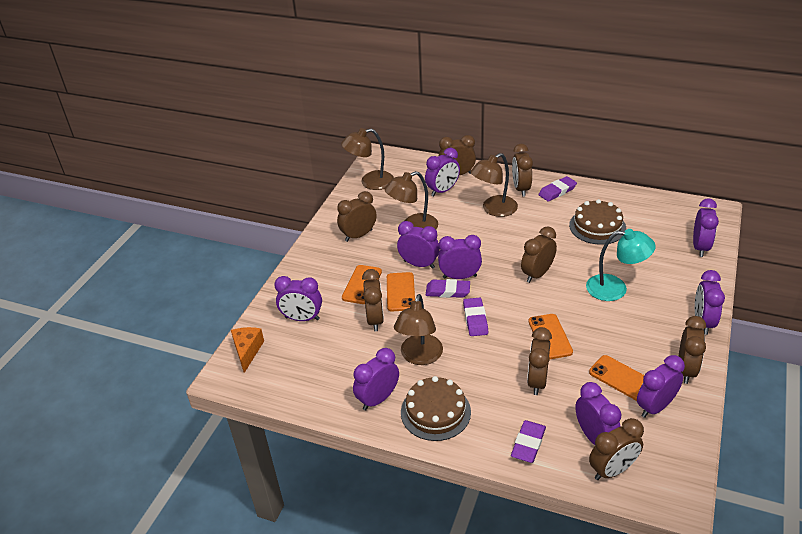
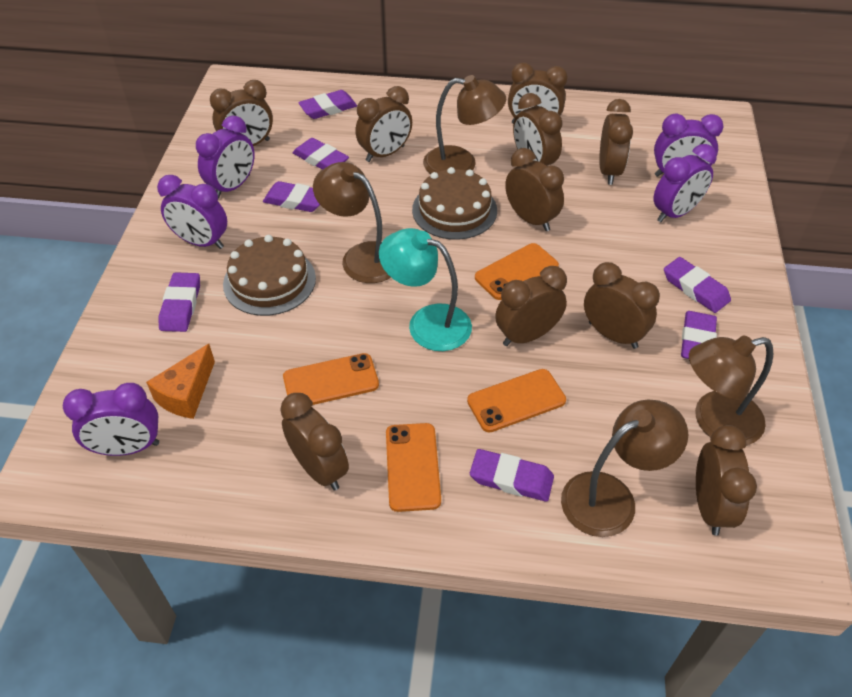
brown clock: [337,191,377,242] [362,269,384,331] [439,135,476,175] [512,144,533,197] [521,226,557,283] [527,327,552,395] [589,418,644,480] [679,316,706,384] = 8 -> [210,80,273,146] [280,393,349,491] [355,86,412,162] [495,266,567,346] [505,148,564,231] [508,63,568,124] [513,93,563,166] [584,262,660,349] [599,99,633,185] [696,425,757,536] = 10
purple clock: [274,276,322,321] [353,348,399,410] [397,221,440,269] [425,148,460,197] [438,235,482,279] [575,382,621,445] [637,355,685,418] [693,198,719,257] [695,270,725,335] = 9 -> [63,383,159,456] [157,175,227,249] [196,116,255,199] [654,114,724,177] [654,144,717,222] = 5
purple eraser: [426,279,470,298] [463,298,488,336] [511,420,546,463] [538,176,577,202] = 4 -> [158,272,200,332] [263,181,320,212] [293,138,349,170] [298,90,357,119] [470,449,554,502] [664,257,731,313] [681,311,717,359] = 7

